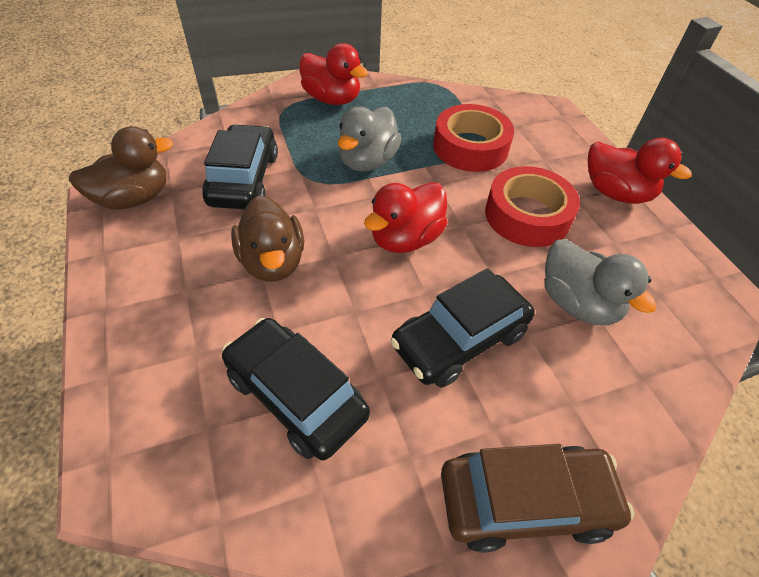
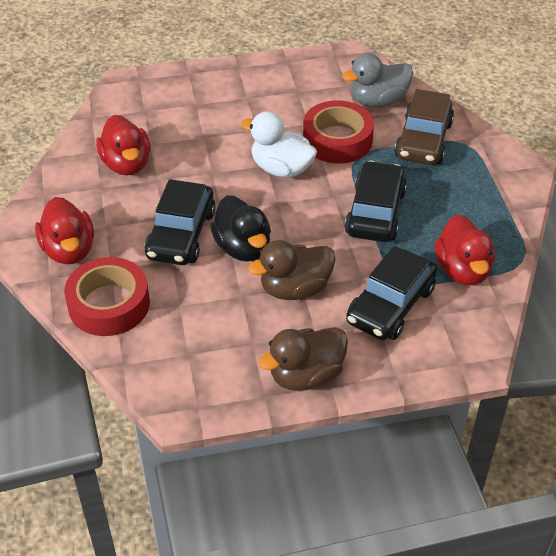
black duck: none = 0 -> [210,195,271,262] = 1
grey duck: [338,106,402,172] [544,239,657,325] = 2 -> [342,53,413,107] = 1
white duck: none = 0 -> [241,112,317,178] = 1

